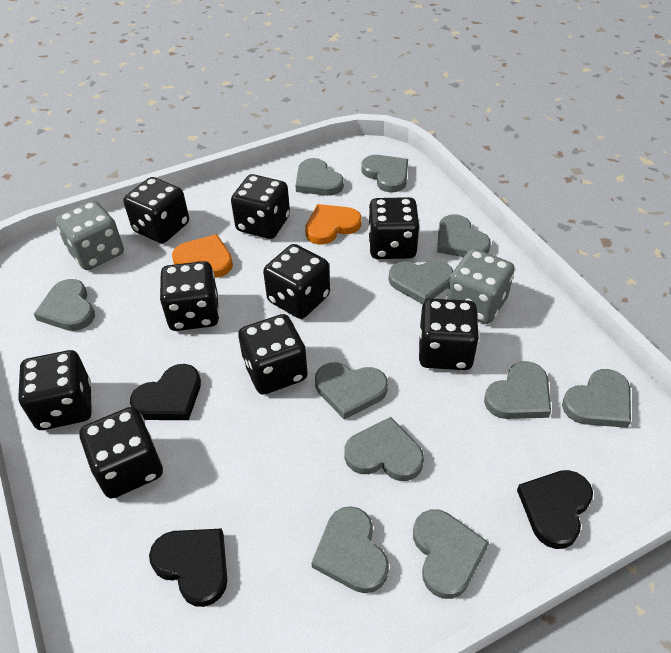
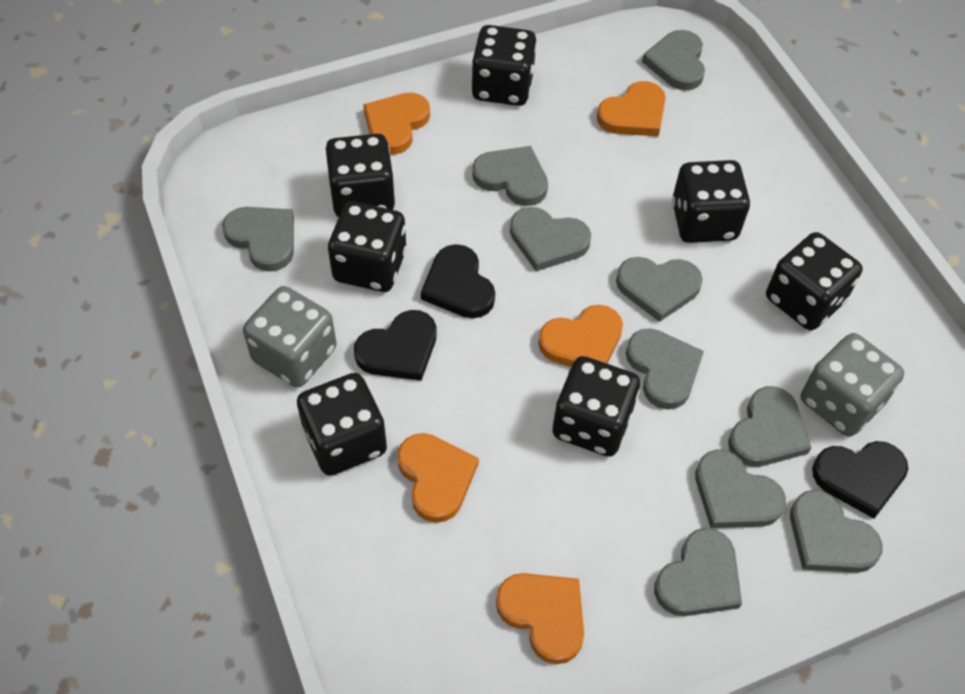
black dice: [18,350,92,430] [80,407,163,499] [123,177,189,243] [160,261,219,331] [231,174,290,239] [238,314,308,395] [263,244,330,319] [368,197,420,259] [419,298,479,370] = 9 -> [297,373,387,476] [326,134,395,217] [328,201,407,292] [471,25,537,106] [552,356,640,457] [672,160,750,243] [766,232,863,330] = 7
grey heart: [34,279,95,331] [295,158,344,196] [311,506,389,593] [315,362,388,420] [344,417,424,481] [361,155,408,192] [389,260,453,304] [413,509,489,599] [437,214,491,257] [484,361,551,419] [562,369,631,428] = 11 -> [222,207,294,272] [472,146,548,206] [510,207,591,271] [616,257,703,322] [626,329,704,410] [642,30,705,91] [654,528,742,616] [695,450,786,528] [728,386,811,467] [790,490,882,573] = 10
orange heart: [172,234,233,278] [305,204,361,245] = 2 -> [363,93,430,155] [397,433,479,523] [496,573,584,664] [538,305,623,367] [597,81,665,136] = 5

